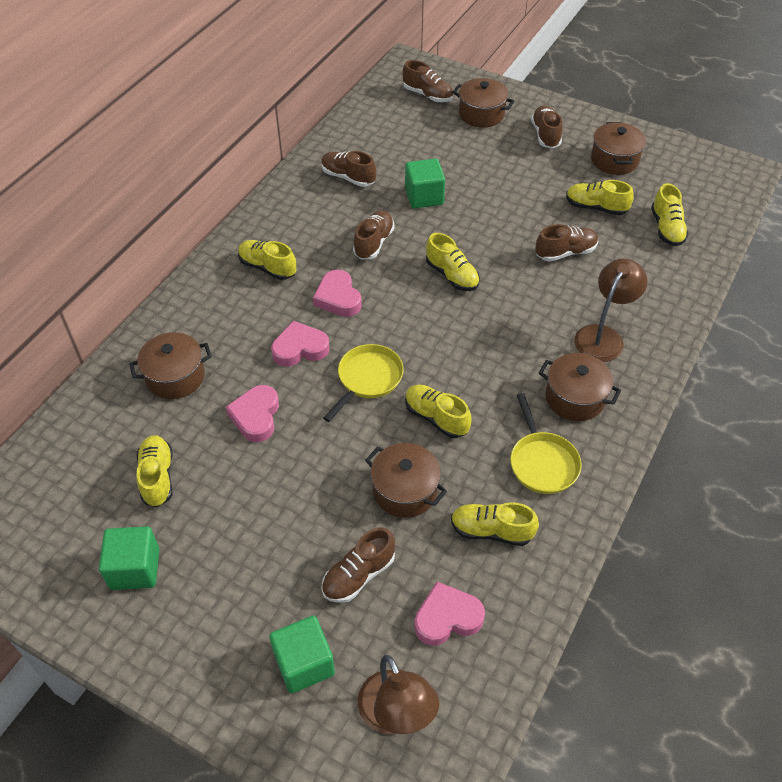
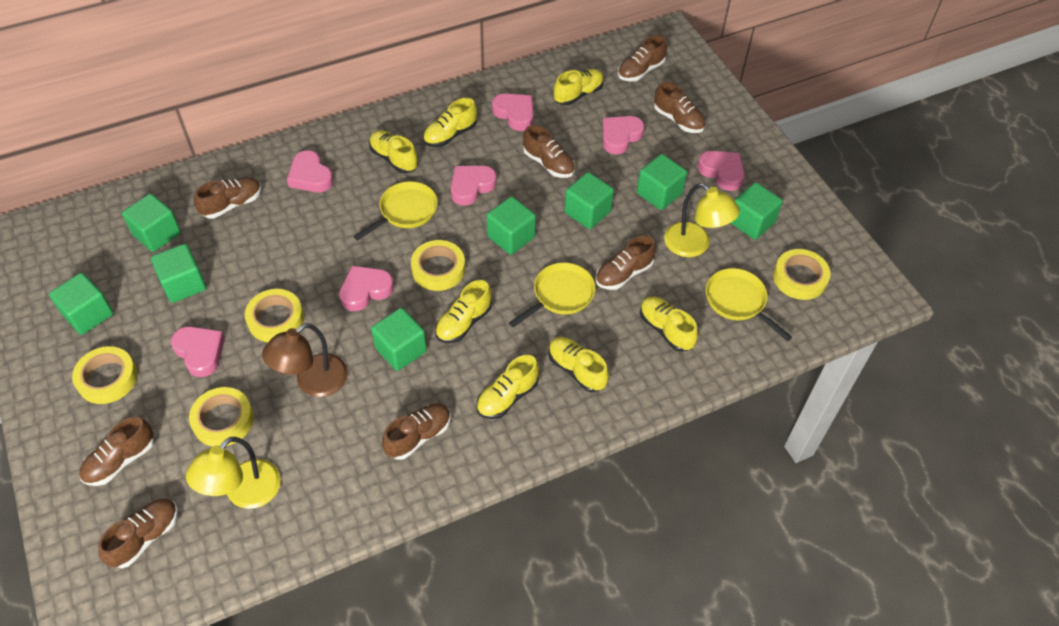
brown lamp: [358,655,440,734] [574,259,648,362] = 2 -> [262,323,348,397] = 1
brown pot: [129,332,212,399] [365,443,447,518] [452,78,515,128] [539,353,621,421] [591,122,646,175] = 5 -> none = 0
brown shoe: [321,151,376,187] [322,527,395,603] [353,211,395,260] [402,60,453,102] [531,105,563,149] [535,224,598,262] = 6 -> [79,417,154,486] [98,499,178,568] [194,177,261,219] [382,403,451,460] [523,125,575,178] [595,235,656,290] [618,35,667,82] [654,82,705,133] = 8
green cube: [99,526,159,590] [269,616,335,694] [405,158,445,209] = 3 -> [49,273,113,335] [122,193,181,252] [151,244,206,303] [371,308,427,371] [487,196,536,255] [564,172,614,229] [637,154,687,210] [731,182,783,240] = 8
pink heart: [226,385,279,442] [271,321,330,367] [313,270,362,317] [414,582,485,646] = 4 -> [171,326,225,377] [287,151,334,192] [339,266,394,311] [451,166,497,206] [492,93,533,131] [602,116,644,155] [697,151,745,191] = 7
yellow lamp: none = 0 -> [186,437,281,509] [664,183,740,257] = 2
yellow pan: [323,344,404,422] [510,393,582,494] = 2 -> [353,181,438,240] [509,262,595,327] [706,268,792,341] = 3
yellow tape: none = 0 -> [72,346,138,404] [189,387,254,447] [245,289,304,342] [411,240,465,291] [773,249,831,300] = 5

